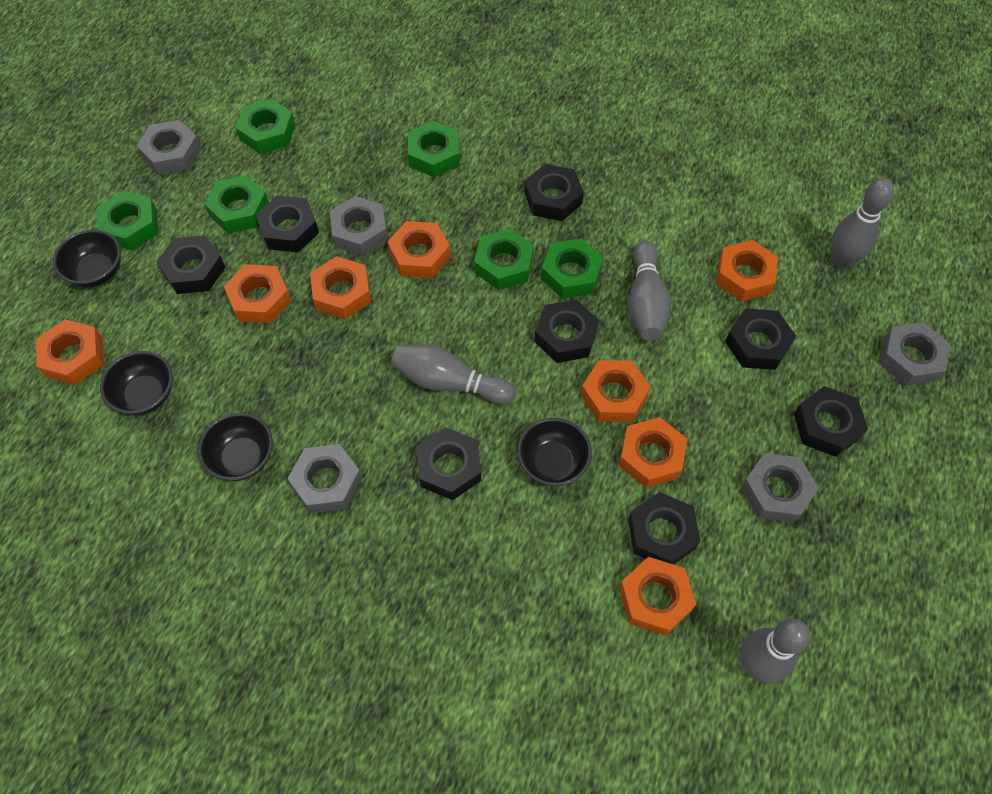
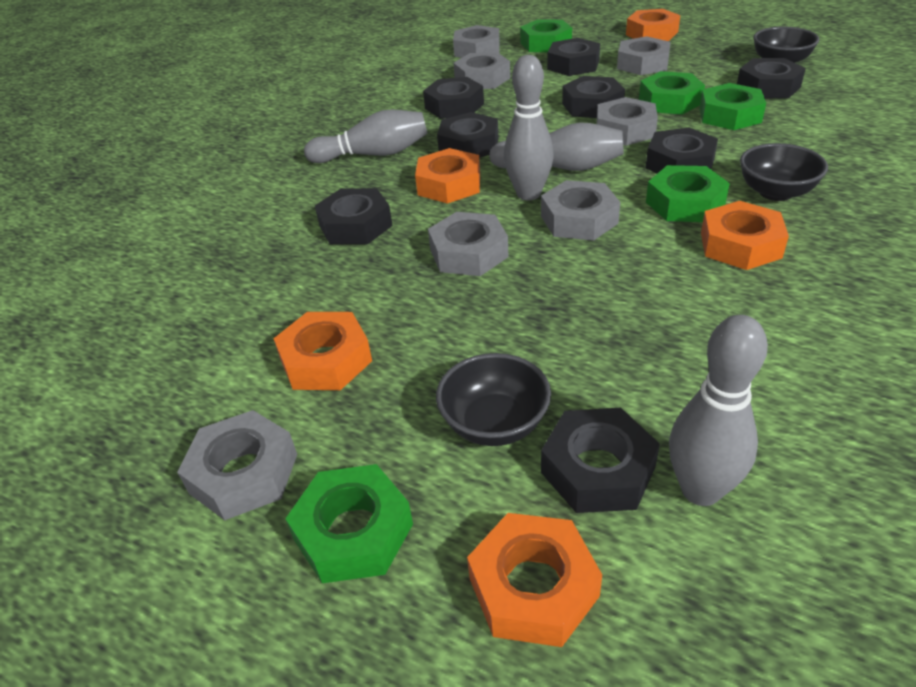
black bowl: [53,230,121,287] [100,351,173,415] [198,413,273,481] [517,418,592,486] = 4 -> [436,353,551,446] [740,143,828,201] [753,27,819,63] = 3
green nut: [97,191,158,250] [204,175,269,233] [236,99,295,154] [408,121,459,177] [474,228,534,290] [541,238,603,298] = 6 -> [285,464,413,583] [520,19,572,52] [639,71,705,115] [646,165,730,222] [699,83,766,130] = 5
grey nut: [137,120,201,175] [287,444,362,513] [330,196,388,256] [741,453,819,523] [879,322,950,386] = 5 -> [177,410,297,520] [428,212,509,276] [453,25,500,58] [453,52,510,89] [541,180,620,241] [596,97,658,146] [617,36,671,75] = 7
orange nut: [36,319,104,385] [224,264,291,323] [310,256,371,319] [387,221,450,278] [581,360,651,422] [619,417,687,488] [619,557,696,636] [716,240,778,302] = 8 -> [273,312,372,390] [415,148,480,204] [467,513,602,647] [626,9,680,41] [701,201,789,270] = 5

